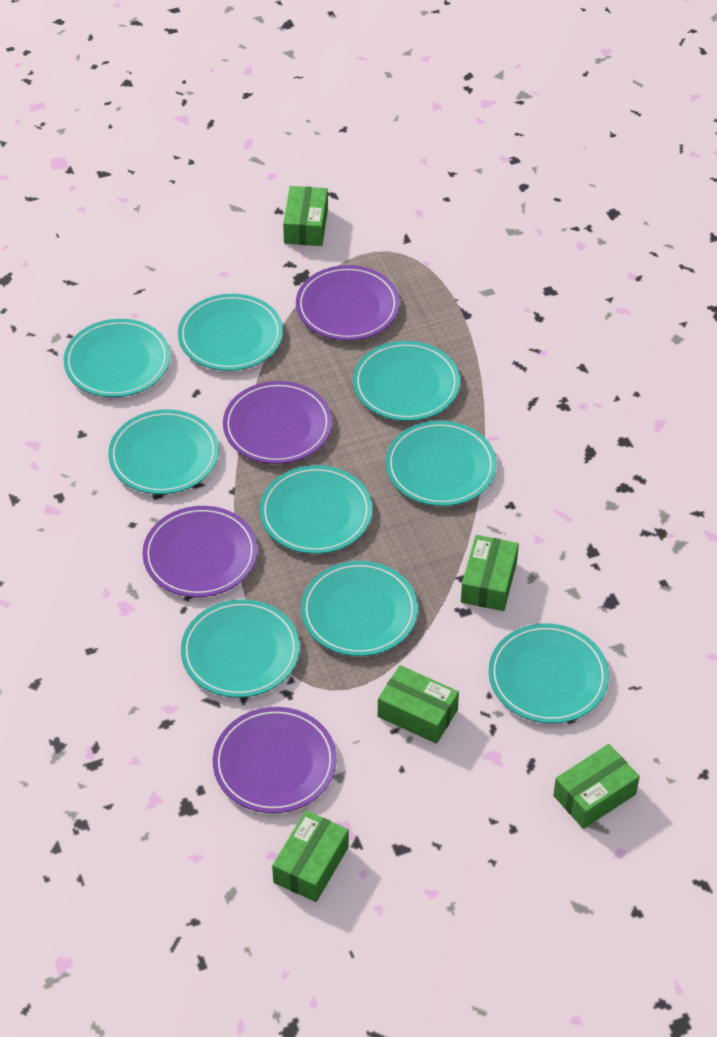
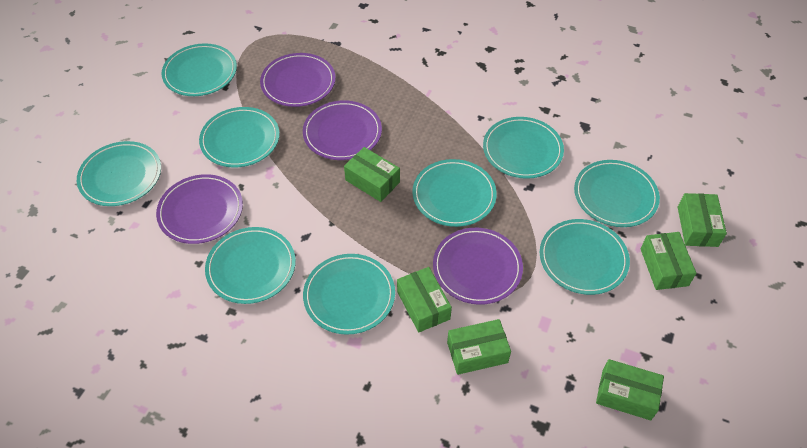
green box: [272,811,349,902] [283,186,328,246] [378,665,459,744] [461,535,519,611] [553,744,640,829] = 5 -> [344,147,400,202] [397,267,452,332] [447,319,511,375] [596,359,664,420] [640,232,696,290] [678,193,727,247] = 6

